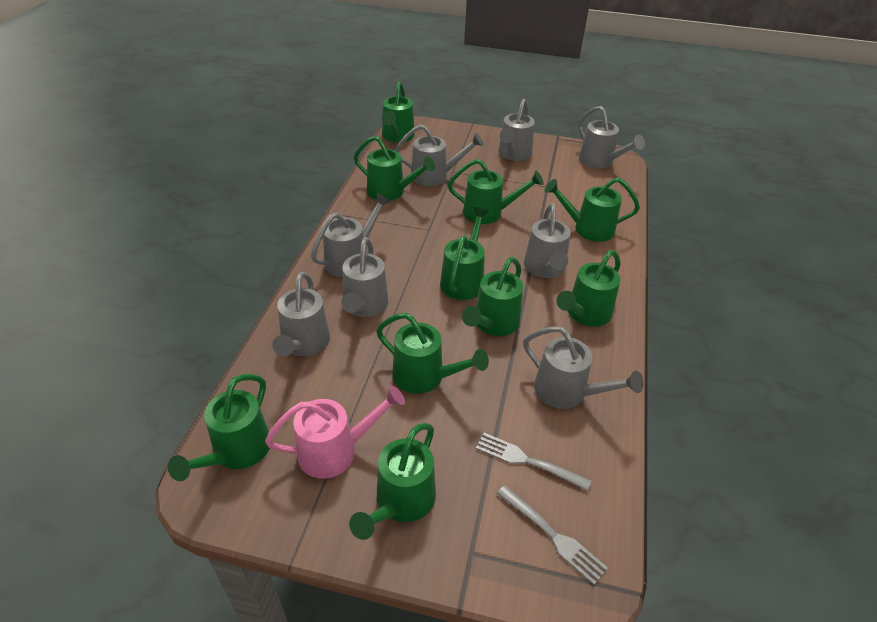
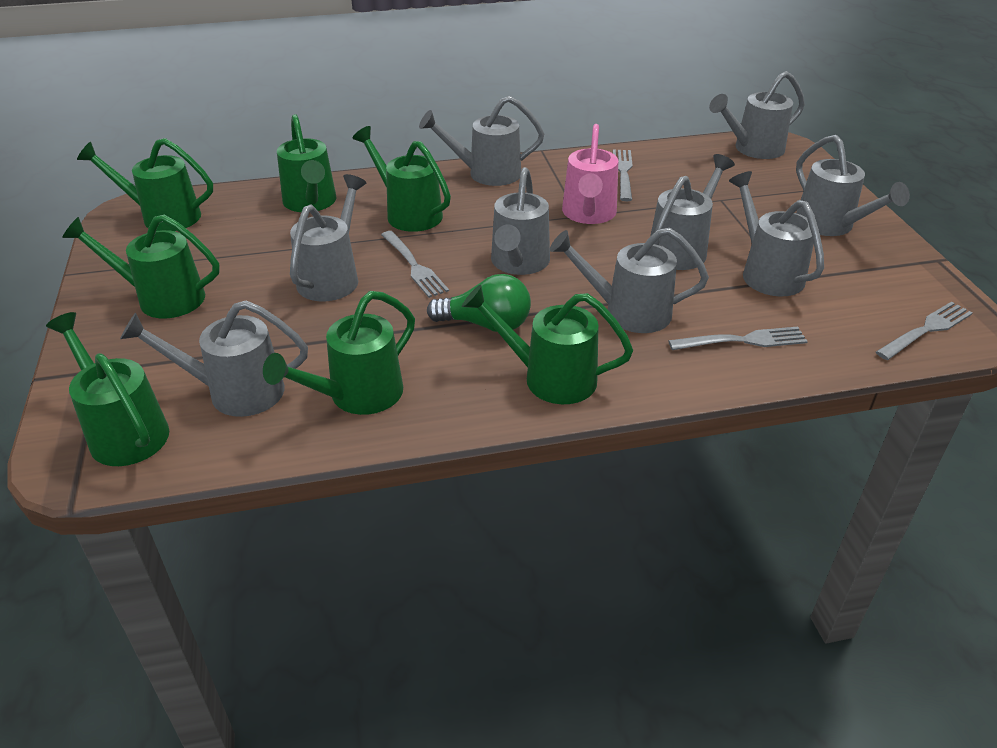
green light bulb: none = 0 -> [427,274,531,332] = 1
green watering can: [168,374,270,481] [349,423,436,540] [354,136,435,201] [376,313,489,394] [382,81,415,143] [440,207,489,300] [448,159,544,224] [462,257,523,336] [544,178,640,242] [557,250,620,326] = 10 -> [46,312,169,466] [62,215,220,319] [77,138,213,231] [263,291,415,415] [277,114,337,212] [352,126,451,232] [462,285,633,404] = 7
grey fork: [476,433,591,491] [497,485,608,585] = 2 -> [381,231,449,298] [613,150,633,201] [668,327,808,350] [876,301,973,360] = 4
grey watering can: [272,272,330,356] [311,193,391,277] [341,237,389,317] [395,125,484,186] [498,99,535,161] [523,326,644,409] [524,203,571,278] [578,106,645,168] = 8 -> [120,300,308,417] [290,174,367,301] [419,96,544,186] [491,167,550,275] [550,228,709,333] [650,154,735,270] [709,71,805,159] [729,171,824,296] [796,135,910,236] = 9

